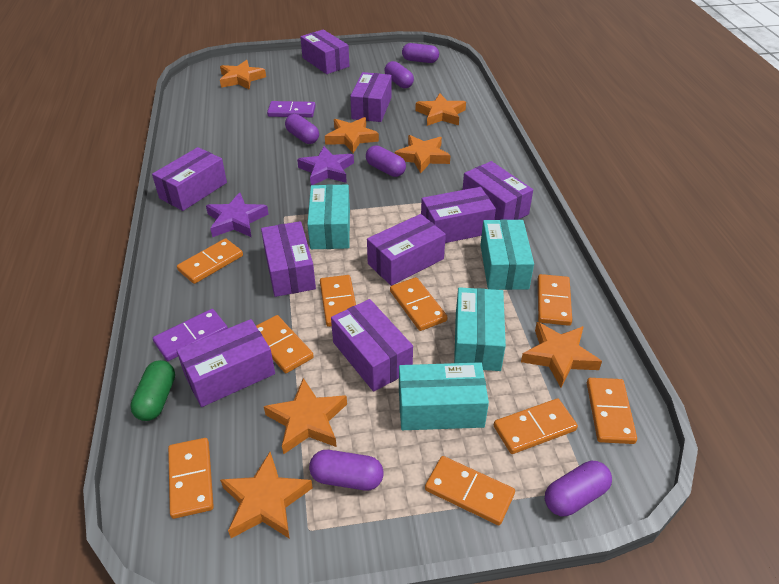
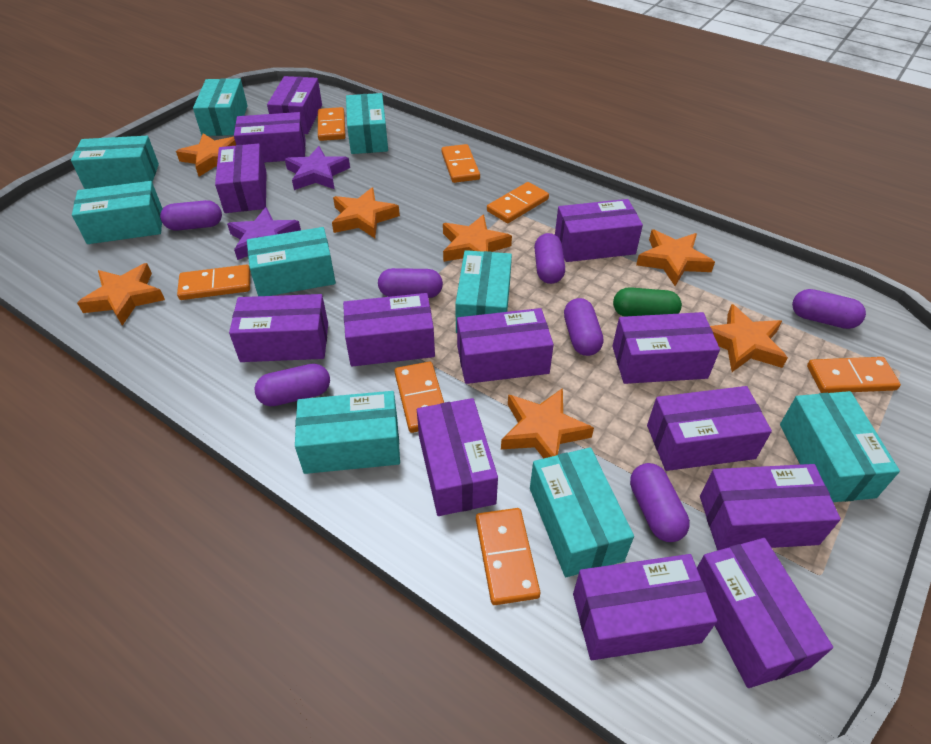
orange domino: [168,438,214,519] [177,238,243,284] [256,315,314,373] [320,275,356,327] [390,277,447,331] [425,456,515,525] [494,399,578,454] [538,274,572,326] [587,378,637,444] = 9 -> [177,265,250,300] [318,107,346,141] [395,361,444,433] [441,144,480,183] [476,508,540,605] [487,182,549,223] [807,357,901,393] = 7
purple box: [152,147,227,211] [176,319,275,407] [261,221,316,297] [300,29,349,74] [331,299,413,392] [350,72,392,122] [367,214,446,286] [421,187,496,243] [463,161,533,220] = 9 -> [215,143,266,213] [229,294,328,362] [234,112,306,163] [267,76,322,134] [343,293,435,367] [417,398,498,516] [457,308,554,384] [555,199,643,262] [573,554,717,660] [612,312,720,384] [647,386,772,471] [697,538,833,688] [700,464,841,550] = 13
purple capsule: [285,114,319,144] [309,450,383,491] [366,145,406,177] [384,61,414,88] [402,43,439,63] [545,461,612,516] = 6 -> [160,200,222,231] [254,364,330,406] [378,268,443,298] [534,233,565,284] [564,298,603,356] [630,463,690,542] [792,289,866,329] = 7
purple domino: [153,309,228,361] [267,101,316,117] = 2 -> none = 0
turquoise box: [307,184,350,249] [399,362,489,430] [454,287,506,371] [480,219,534,290] = 4 -> [71,136,159,189] [72,181,163,244] [193,78,248,136] [247,227,336,296] [295,391,400,474] [346,93,388,154] [455,250,512,333] [530,447,634,577] [780,391,900,502] = 9

